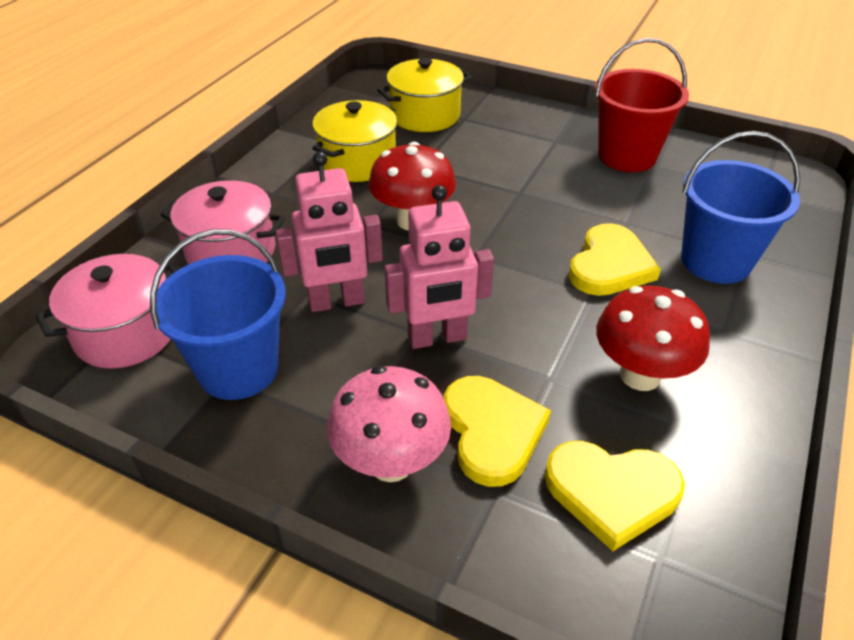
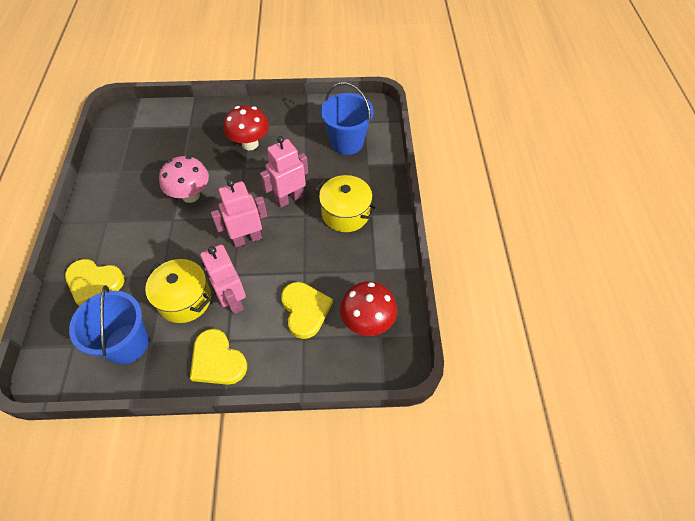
pink pot: [36,254,177,369] [161,180,285,264] = 2 -> none = 0
pink robot: [276,151,383,312] [384,185,494,349] = 2 -> [200,245,246,314] [211,179,267,247] [260,136,308,208] = 3
red bucket: [595,38,689,172] = 1 -> none = 0

